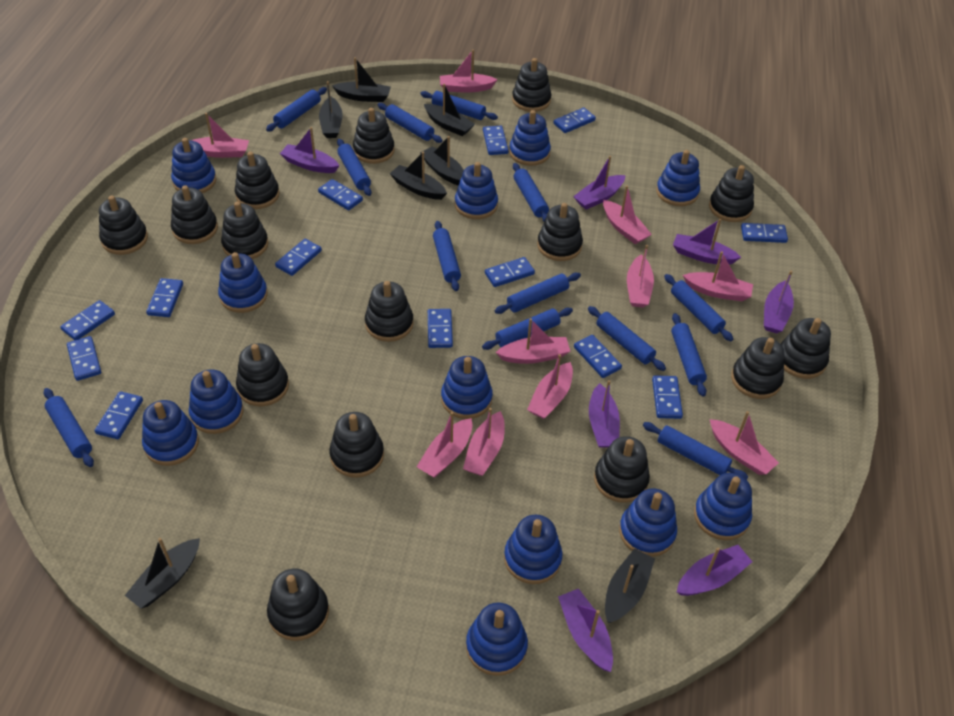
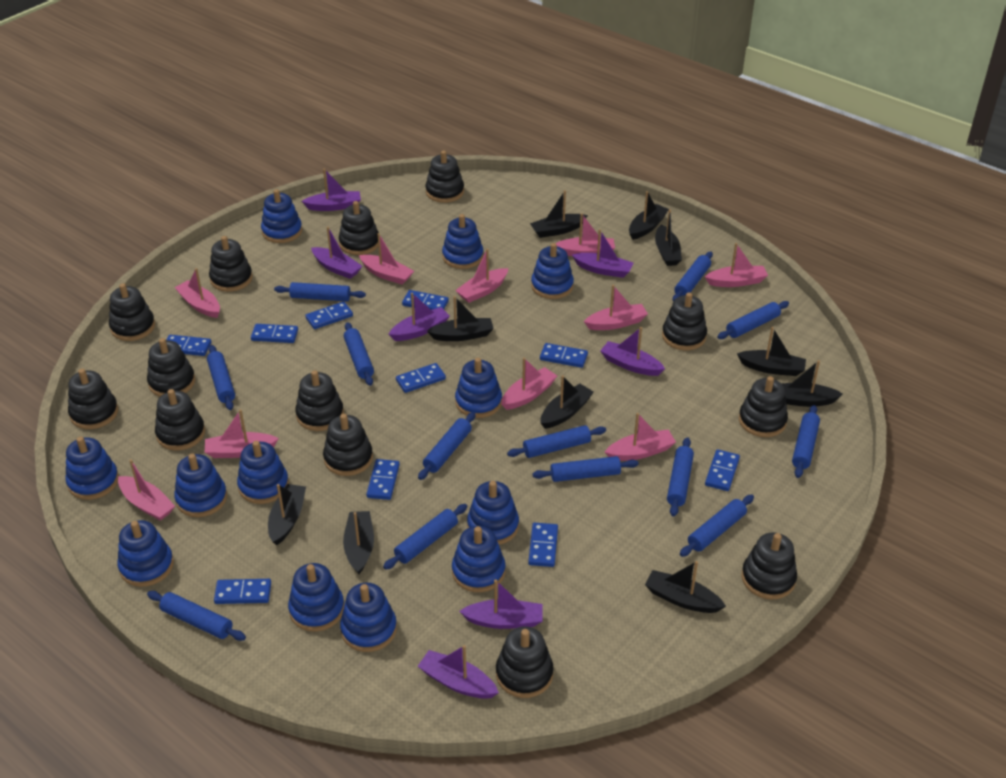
black boat: [125,538,200,608] [319,81,343,138] [332,57,391,102] [390,152,447,200] [420,136,464,186] [424,84,475,136] [605,548,655,623] = 7 -> [268,484,306,545] [343,511,374,574] [427,296,494,341] [530,190,588,238] [541,375,594,429] [629,191,669,240] [645,561,726,613] [655,209,682,266] [737,327,806,376] [781,360,843,407] = 10
black stacking toy: [99,196,148,255] [171,185,218,244] [221,202,268,259] [235,152,280,209] [236,343,289,406] [267,569,329,641] [329,412,384,478] [353,108,395,164] [365,281,414,342] [512,58,551,112] [537,203,583,261] [594,436,650,503] [709,165,754,222] [731,337,785,399] [781,318,831,379] = 15 -> [68,369,118,429] [109,283,155,341] [147,338,195,397] [155,389,205,451] [209,236,253,292] [295,370,344,431] [323,414,373,476] [339,201,379,255] [425,150,464,203] [496,626,554,698] [662,293,707,350] [739,376,788,437] [741,533,797,599] = 13
blue domino: [60,300,115,340] [67,336,101,381] [95,391,143,439] [146,278,183,317] [275,239,322,276] [318,179,363,211] [428,309,453,348] [483,126,509,155] [485,257,535,287] [553,107,596,133] [574,335,622,378] [652,375,683,419] [741,223,788,243] = 13 -> [166,335,212,356] [214,579,271,604] [251,324,298,343] [305,302,353,329] [366,459,400,500] [396,363,446,393] [402,290,449,310] [528,523,558,567] [540,343,588,368] [705,449,740,491] = 10

